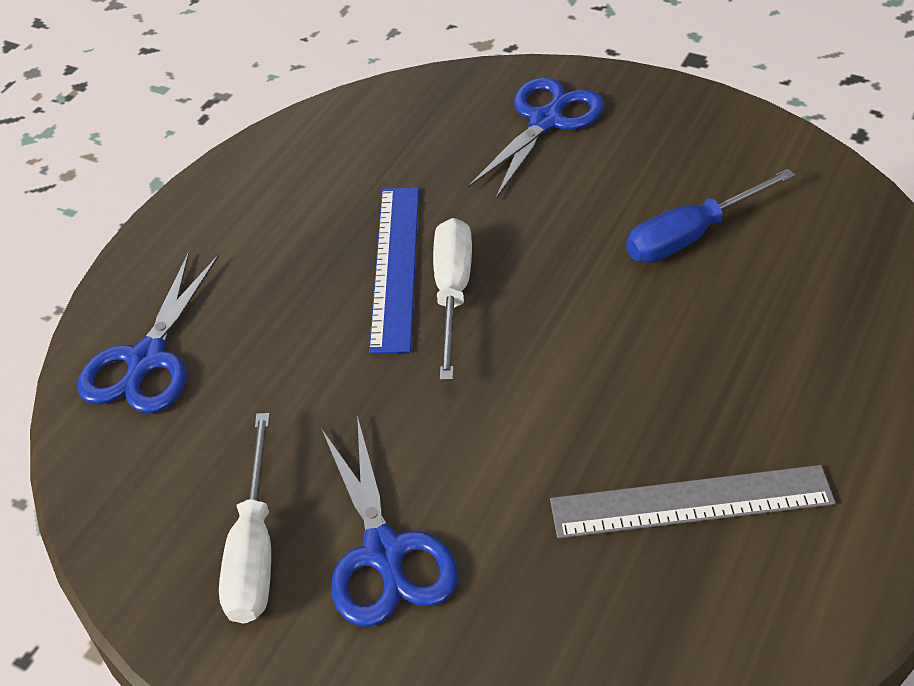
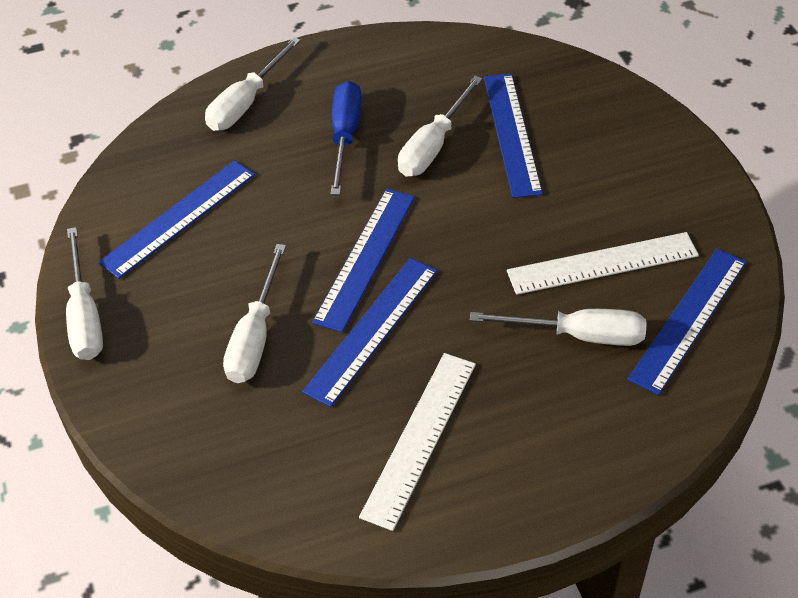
blue ruler: [369,187,419,354] = 1 -> [98,160,255,279] [302,258,438,407] [312,189,415,332] [484,74,543,198] [627,249,746,395] = 5
blue scissors: [77,252,219,414] [321,416,458,627] [467,77,604,200] = 3 -> none = 0
grey ruler: [550,465,836,539] = 1 -> none = 0
white ruler: none = 0 -> [359,353,476,531] [507,232,699,295] = 2
white screwdriver: [219,413,271,623] [433,218,472,380] = 2 -> [66,227,103,360] [205,37,301,131] [223,244,286,383] [398,76,483,177] [470,309,647,346] = 5

